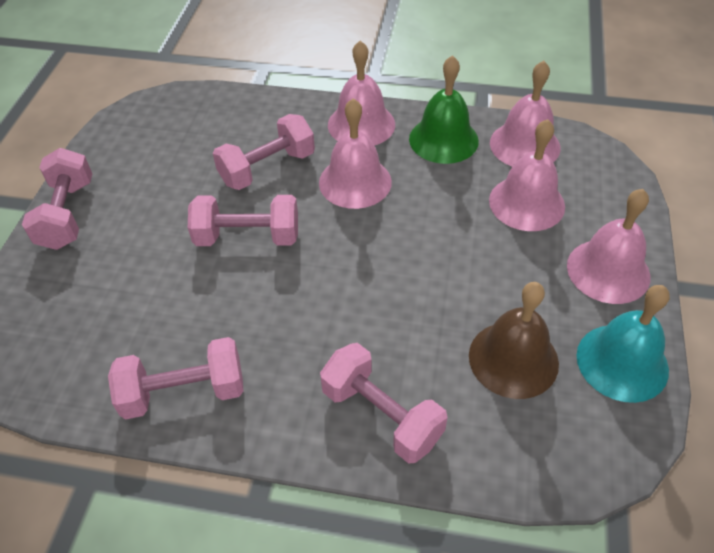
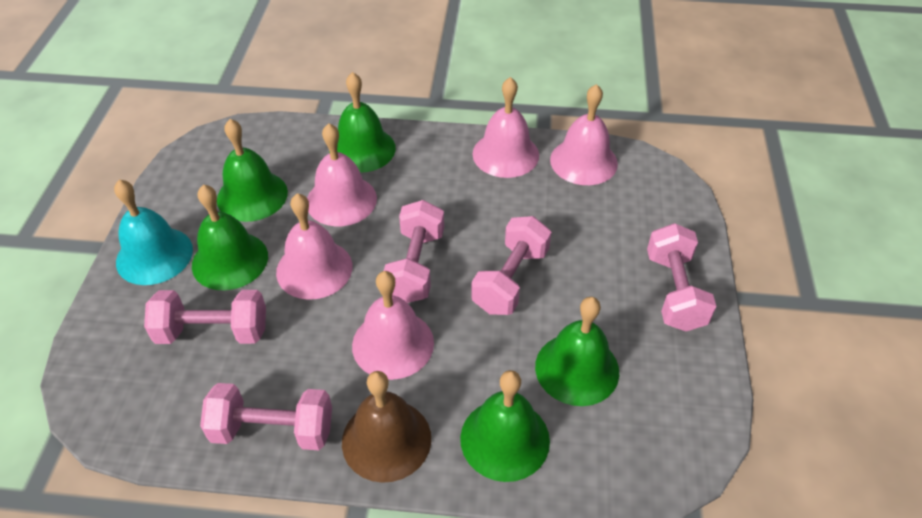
green bell: [409,55,479,164] = 1 -> [192,185,268,290] [217,119,288,222] [329,72,396,173] [460,370,550,482] [535,297,619,406] = 5

